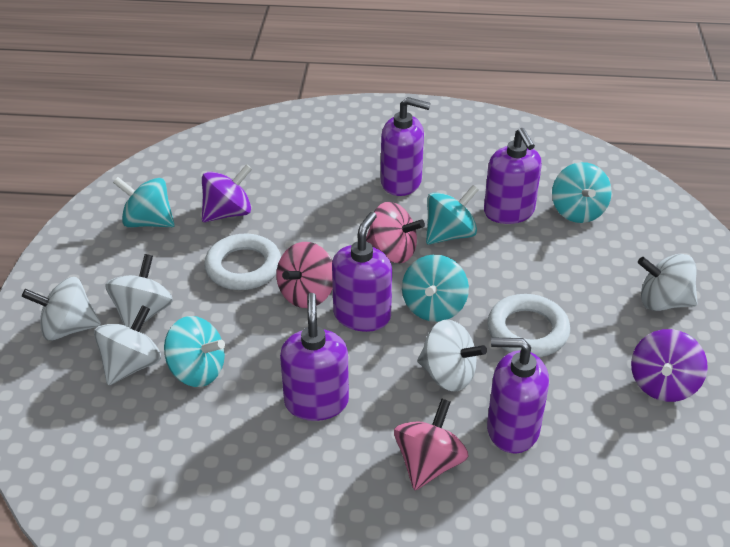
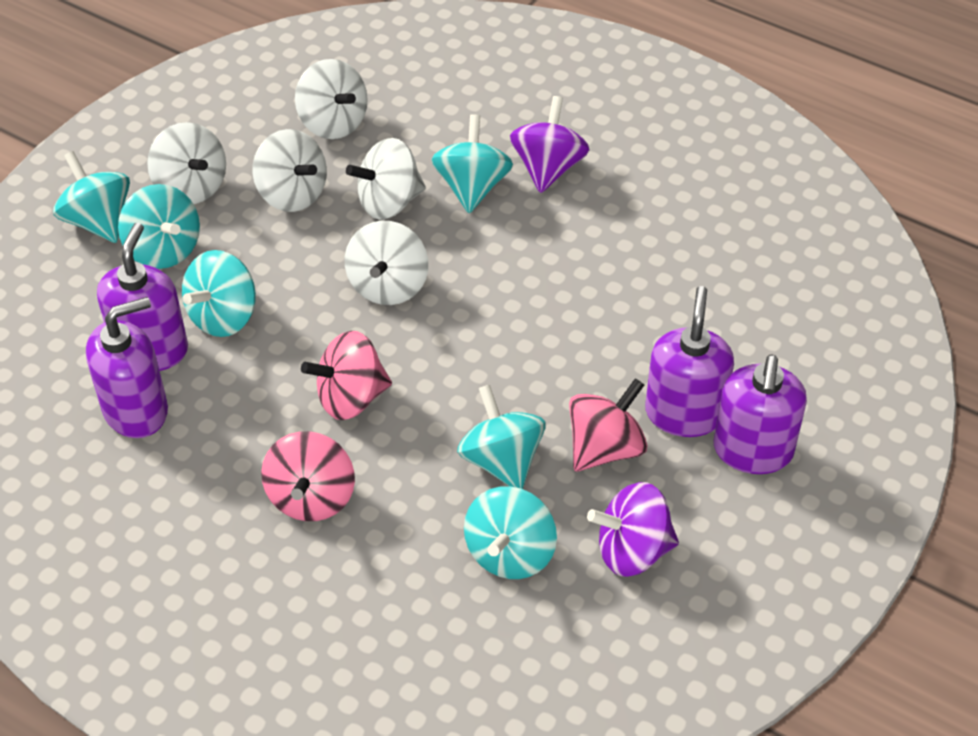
purple soap dispenser: [280,293,349,421] [332,212,392,332] [381,97,431,196] [484,128,542,224] [487,337,549,453] = 5 -> [86,297,168,438] [97,223,188,371] [645,286,734,437] [714,354,807,474] = 4
turquoise spinning top: [113,177,175,227] [164,316,225,387] [402,254,469,322] [426,185,478,245] [552,162,612,223] = 5 -> [53,151,130,243] [118,184,200,269] [182,250,256,337] [432,114,513,213] [457,384,546,489] [464,486,557,579] = 6
white ring: [204,234,281,290] [488,294,570,357] = 2 -> none = 0

